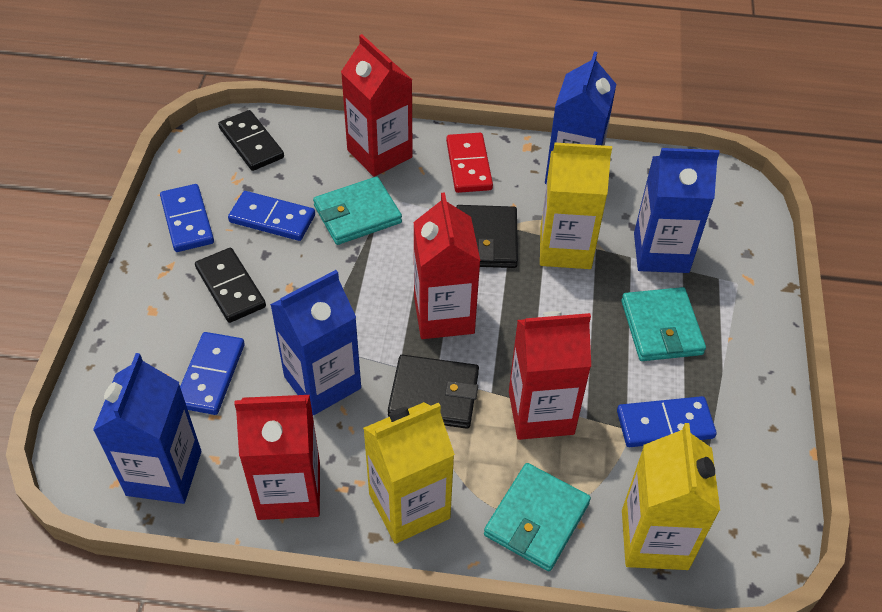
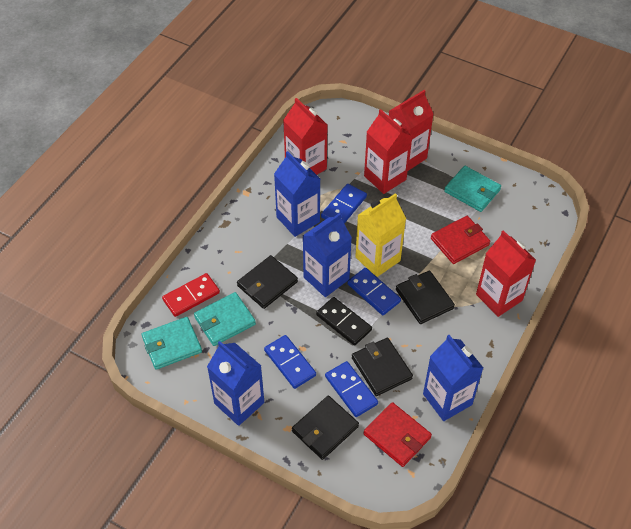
black domino: [195,248,266,323] [218,110,284,171] = 2 -> [316,297,372,346] = 1
black wallet: [388,355,479,429] [456,205,518,268] = 2 -> [237,255,298,309] [292,396,359,460] [352,338,413,396] [396,271,455,324] = 4
red wallet: none = 0 -> [363,402,432,467] [431,216,490,264] = 2
yellow carton: [363,402,455,544] [540,143,612,269] [622,423,720,570] = 3 -> [355,193,406,277] = 1

